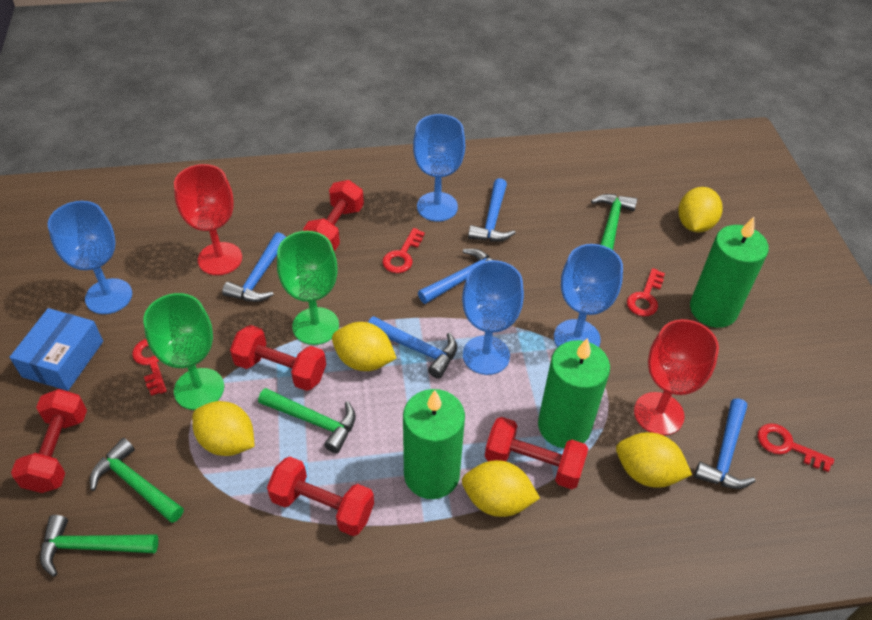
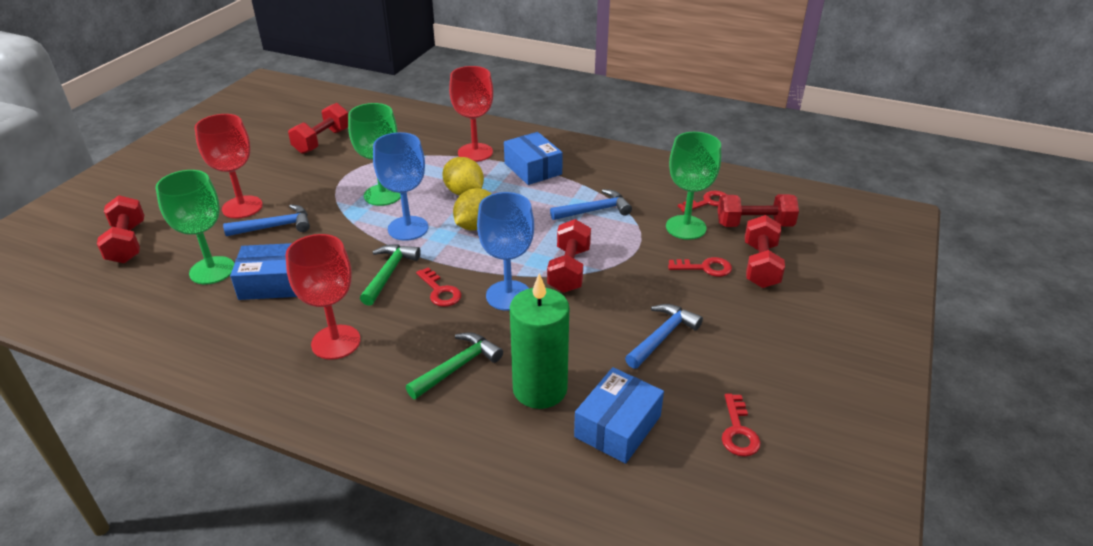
blue box: [9,308,103,391] = 1 -> [230,243,297,300] [504,132,563,185] [574,367,664,464] = 3
blue goblet: [48,201,132,314] [413,114,465,222] [462,260,524,375] [554,244,623,347] = 4 -> [373,132,428,241] [477,192,534,311] = 2
blue hammer: [222,233,286,302] [368,316,457,378] [418,249,493,304] [468,178,515,242] [694,399,755,489] = 5 -> [223,204,310,236] [550,189,632,220] [625,304,703,369] = 3
green candle: [403,389,465,499] [538,338,610,448] [690,217,769,328] = 3 -> [510,273,569,409] = 1
green goblet: [143,293,224,410] [277,231,339,345] = 2 -> [155,170,234,284] [348,103,401,206] [666,132,721,240] = 3
green hammer: [40,515,158,577] [90,438,184,523] [258,388,356,453] [591,194,637,250] = 4 -> [360,244,421,306] [406,332,503,399] = 2
red goblet: [174,164,242,275] [634,319,719,435] = 2 -> [195,114,263,218] [285,234,361,360] [449,66,493,162] = 3
yellow lemon: [192,401,254,456] [332,322,397,371] [462,460,540,517] [616,432,692,488] [678,187,723,232] = 5 -> [442,157,484,196] [453,188,492,231] = 2

